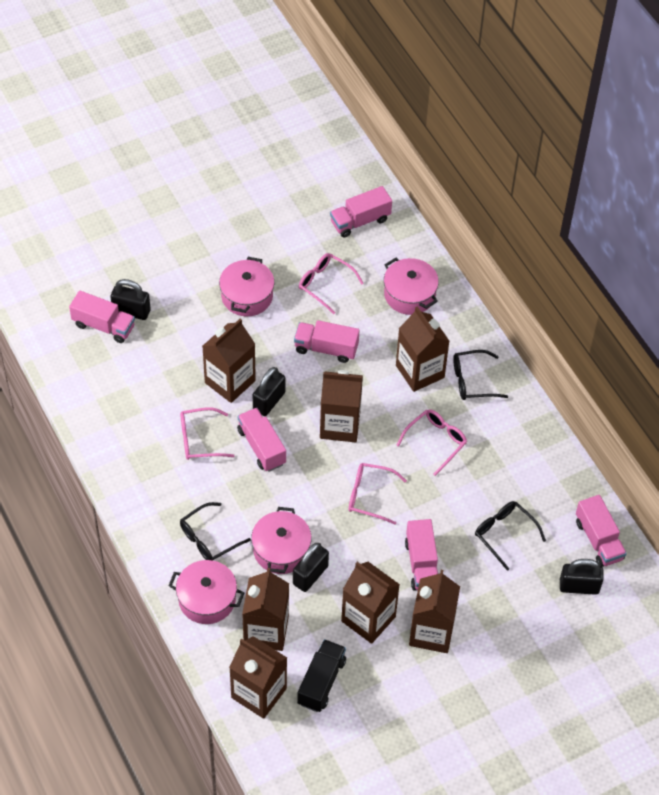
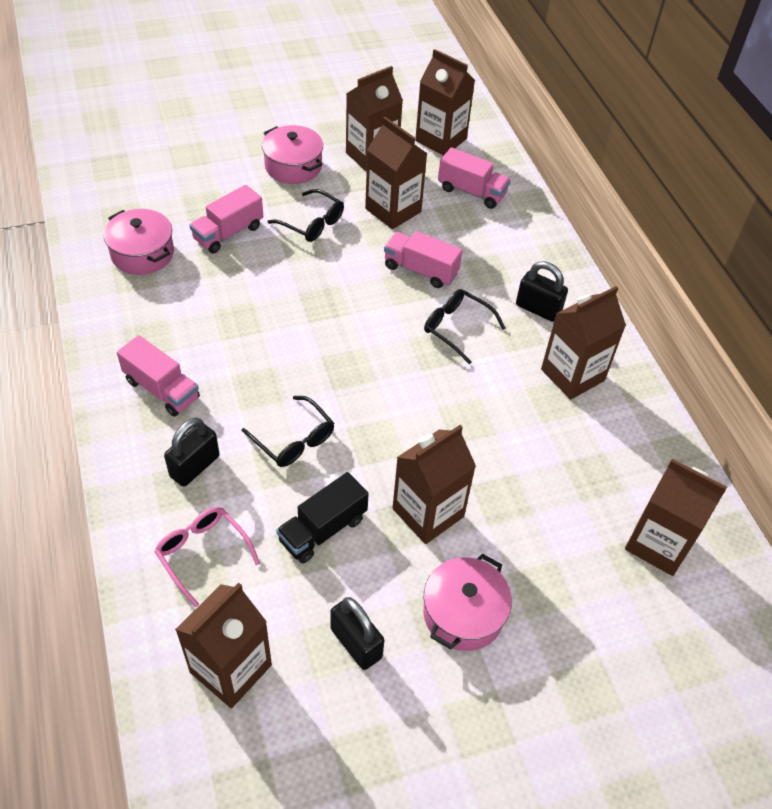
black padlock: [111,279,151,320] [253,367,286,416] [293,543,329,592] [560,559,604,595] = 4 -> [164,418,220,486] [330,597,384,670] [516,261,568,322] = 3
pink glasses: [180,407,234,460] [299,253,364,314] [349,463,407,524] [396,409,467,476] = 4 -> [154,507,260,607] = 1
pink pot: [169,560,244,624] [219,257,275,316] [251,507,312,574] [384,258,439,315] = 4 -> [103,209,174,275] [262,125,323,184] [423,554,512,651] = 3
pink truck: [69,290,135,343] [237,408,286,472] [294,320,360,363] [330,186,392,238] [405,519,438,591] [576,495,627,567] = 6 -> [117,335,200,417] [190,185,263,253] [384,231,463,288] [438,147,511,209] = 4

